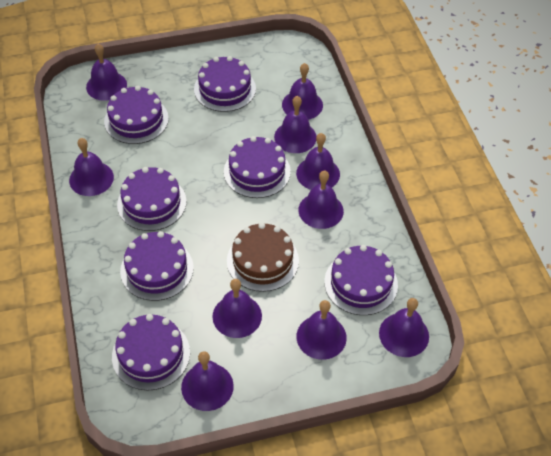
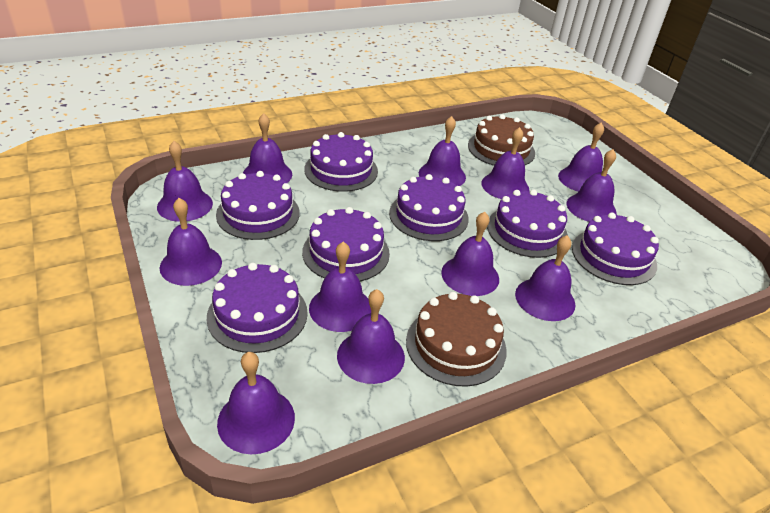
brown cake: [227,223,299,292] = 1 -> [406,292,507,387] [468,114,535,166] = 2
purple bell: [69,138,114,196] [86,44,127,101] [181,351,234,411] [212,279,262,338] [274,96,317,153] [282,63,323,120] [296,133,340,190] [297,300,347,360] [299,171,344,229] [379,298,429,357] = 10 -> [157,141,213,222] [160,198,222,286] [217,352,295,454] [243,113,292,183] [309,242,371,332] [337,289,405,384] [419,116,466,186] [441,212,499,296] [481,127,529,199] [515,235,575,321] [558,123,604,192] [567,149,617,222] = 12

